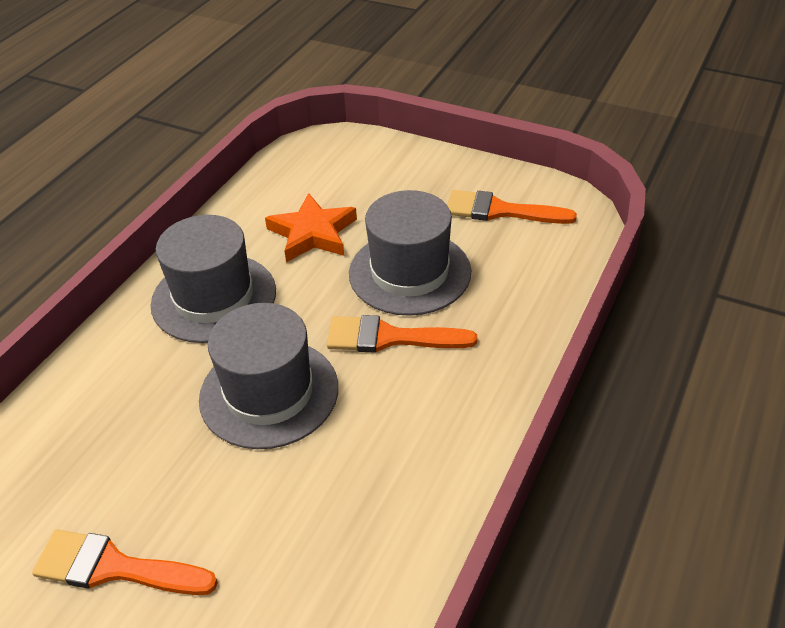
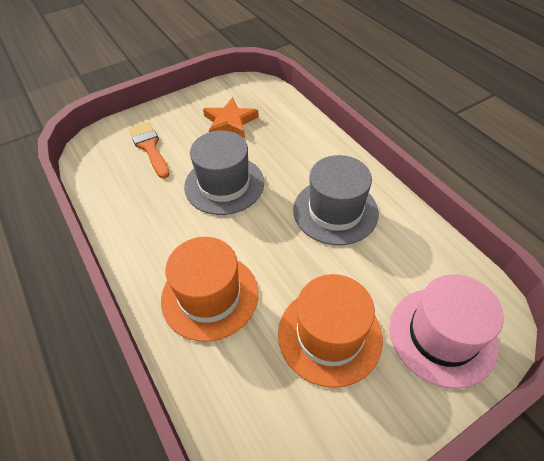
grey hat: [151,215,276,343] [199,303,338,449] [349,190,471,316] = 3 -> [184,130,264,215] [293,155,379,245] = 2
orange brush: [32,530,218,595] [327,315,477,353] [447,190,577,224] = 3 -> [128,122,169,179] = 1
orange hat: none = 0 -> [161,237,258,342] [278,274,383,388] = 2
pink hat: none = 0 -> [390,274,504,389] = 1

